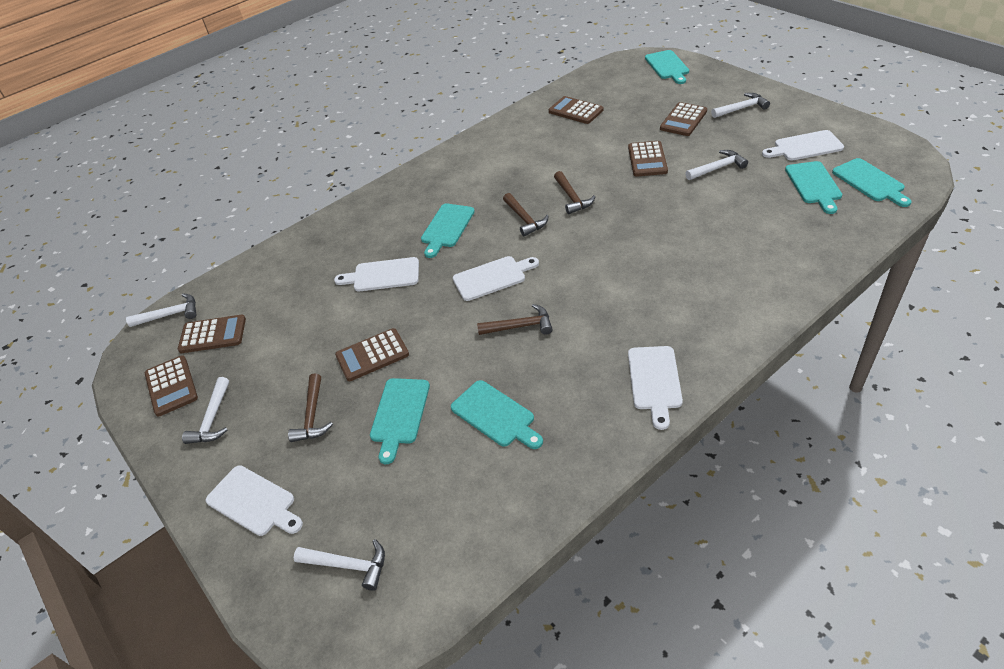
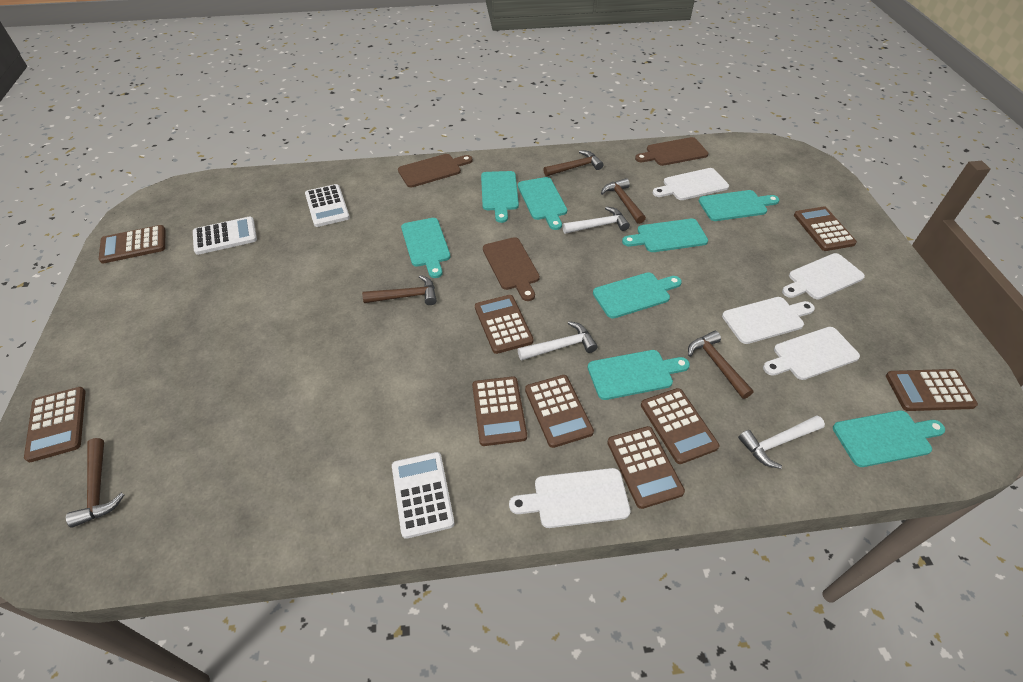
brown calculator: [145,355,198,417] [177,315,246,353] [335,328,409,381] [549,96,603,124] [628,141,668,177] [660,102,707,136] = 6 -> [24,387,86,462] [99,225,165,263] [472,376,527,446] [475,295,534,354] [525,375,594,448] [607,426,685,509] [641,388,719,464] [794,206,857,251] [886,369,978,411] = 9
brown cutting board: none = 0 -> [398,154,473,188] [483,237,540,301] [635,137,708,166] = 3
brown hammer: [288,373,333,442] [477,304,553,335] [503,193,549,236] [554,171,595,214] = 4 -> [66,438,124,528] [362,275,437,305] [543,150,603,176] [601,178,646,224] [688,331,754,399] = 5
turquoise cutting board: [370,378,430,464] [421,203,475,258] [451,380,543,449] [645,50,689,84] [785,161,843,214] [832,158,912,207] = 6 -> [401,218,450,278] [481,171,519,223] [518,177,567,230] [588,350,690,400] [593,272,682,319] [622,219,708,252] [699,190,779,221] [833,411,945,467] = 8
white calculator: none = 0 -> [193,217,257,255] [305,184,350,227] [392,452,454,539] = 3
white hammer: [126,293,196,327] [182,377,229,444] [294,539,385,591] [685,150,748,180] [711,93,770,118] = 5 -> [518,321,598,361] [562,207,630,234] [738,415,825,469] = 3

